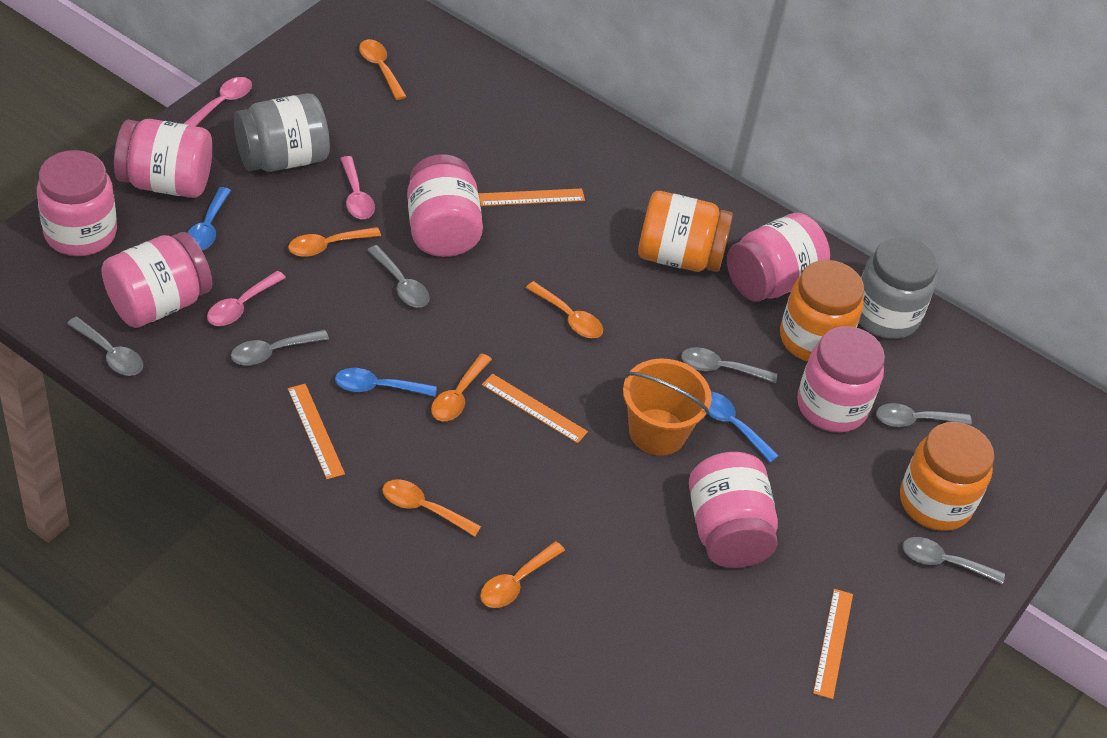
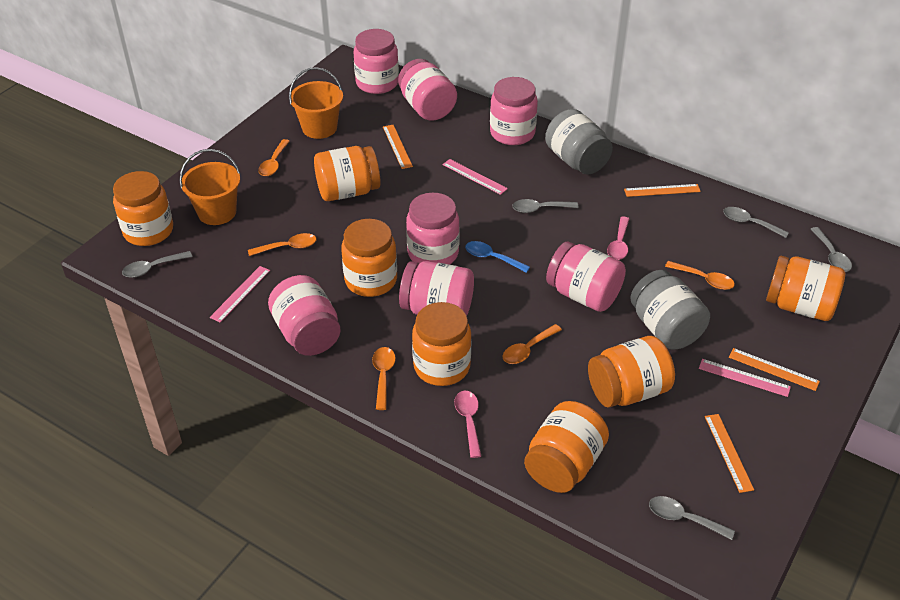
blue spoon: [187,187,231,250] [335,368,437,397] [708,392,779,463] = 3 -> [465,241,530,273] = 1
grey spoon: [67,317,143,376] [231,330,329,365] [367,245,430,308] [681,347,777,383] [876,403,972,427] [903,537,1005,584] = 6 -> [122,251,192,278] [512,199,579,213] [649,496,735,540] [723,207,789,238] [811,227,852,272] = 5
orange bucket: [623,358,712,456] = 1 -> [180,149,240,225] [289,67,343,139] = 2
orange jar: [638,191,733,272] [780,260,864,362] [900,422,994,531] = 3 -> [113,171,173,246] [314,146,381,201] [341,219,397,297] [412,302,471,386] [524,401,609,493] [588,336,675,408] [766,256,845,321] = 7
orange spoon: [288,227,381,257] [359,39,407,100] [382,479,481,537] [431,353,492,421] [480,541,565,608] [526,281,603,338] = 6 -> [248,233,317,256] [258,139,290,176] [372,347,396,410] [502,324,562,364] [665,261,735,290] = 5
pink ruler: none = 0 -> [210,266,270,323] [443,159,508,195] [699,359,791,397] = 3
pink spoon: [183,77,252,126] [207,271,286,326] [340,156,375,219] = 3 -> [454,391,481,458] [607,217,629,260] = 2

